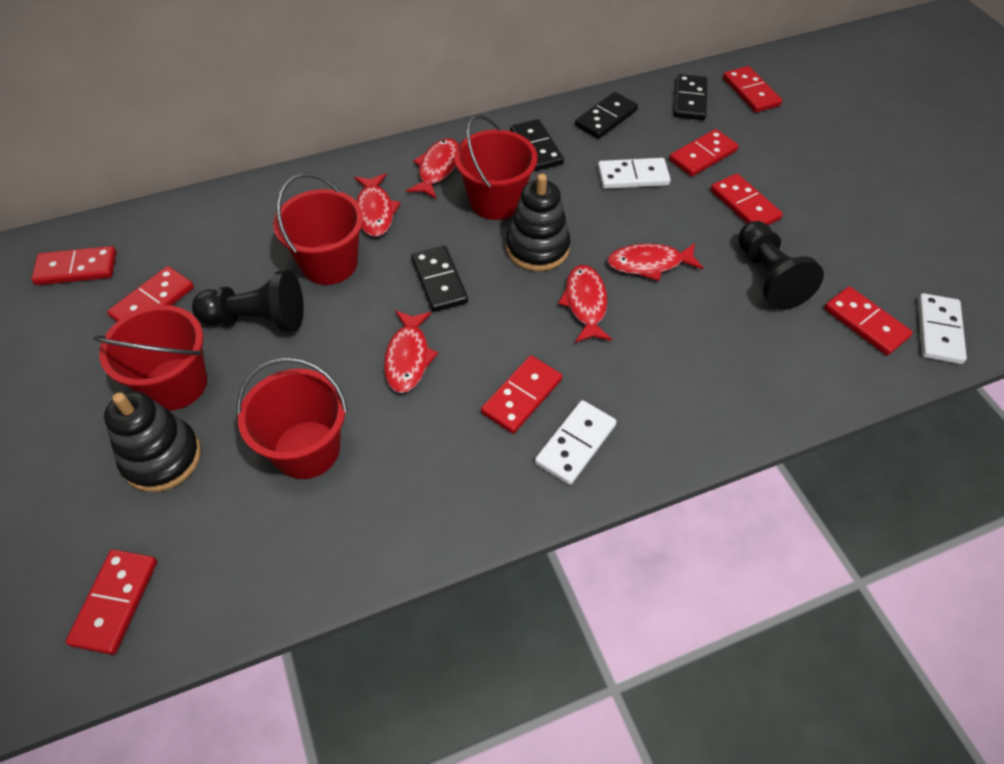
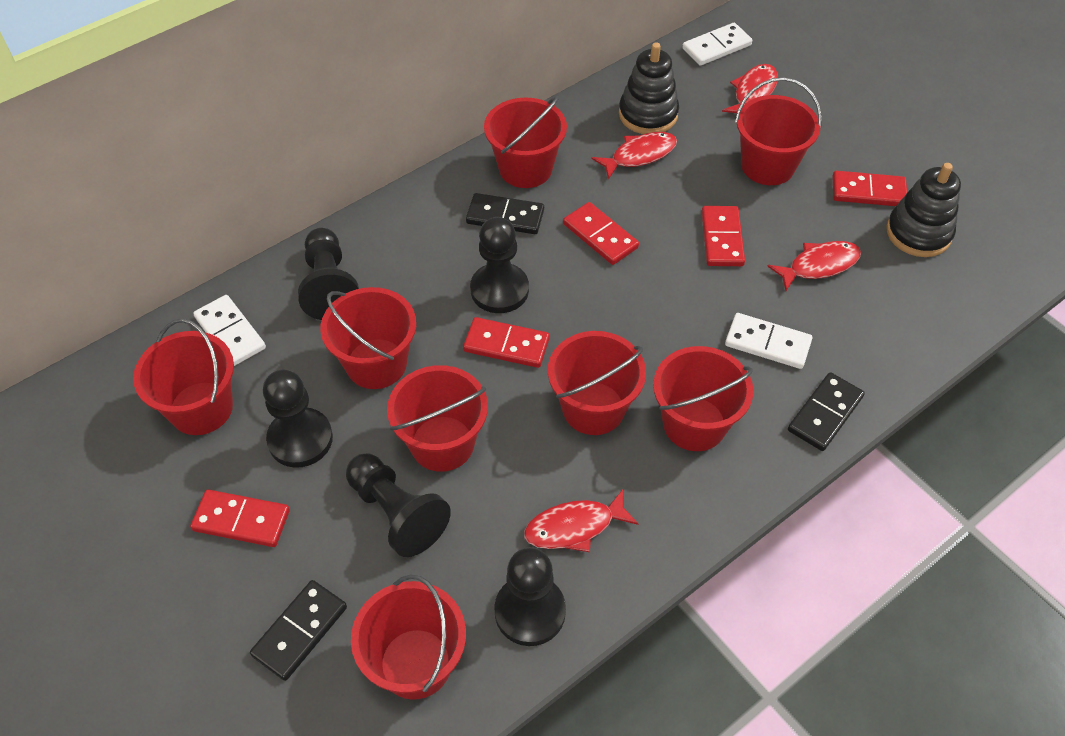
black domino: [411,246,468,312] [510,119,564,171] [575,92,638,139] [674,74,707,120] = 4 -> [250,580,347,681] [466,193,544,234] [788,372,865,451] = 3
black pawn: [192,270,304,332] [738,221,824,310] = 2 -> [263,369,333,468] [298,228,359,320] [346,453,451,557] [470,217,529,313] [494,547,566,646] = 5
red bucket: [93,305,207,410] [237,357,348,479] [273,173,363,285] [454,115,537,220] = 4 -> [133,319,234,435] [320,287,416,389] [351,574,466,700] [387,365,488,472] [484,96,567,188] [548,331,646,435] [653,346,753,451] [735,77,822,185] = 8
red domino: [31,246,116,285] [66,549,157,655] [107,266,194,322] [481,355,562,434] [669,129,739,177] [711,173,783,225] [723,66,782,113] [824,286,913,355] = 8 -> [190,489,290,547] [463,317,550,368] [563,202,639,265] [702,206,745,266] [832,171,907,206] = 5
red fish: [354,173,401,237] [384,310,438,393] [406,138,459,199] [558,265,612,343] [607,243,703,281] = 5 -> [524,490,638,552] [592,132,677,180] [722,64,778,113] [767,241,861,291] = 4

